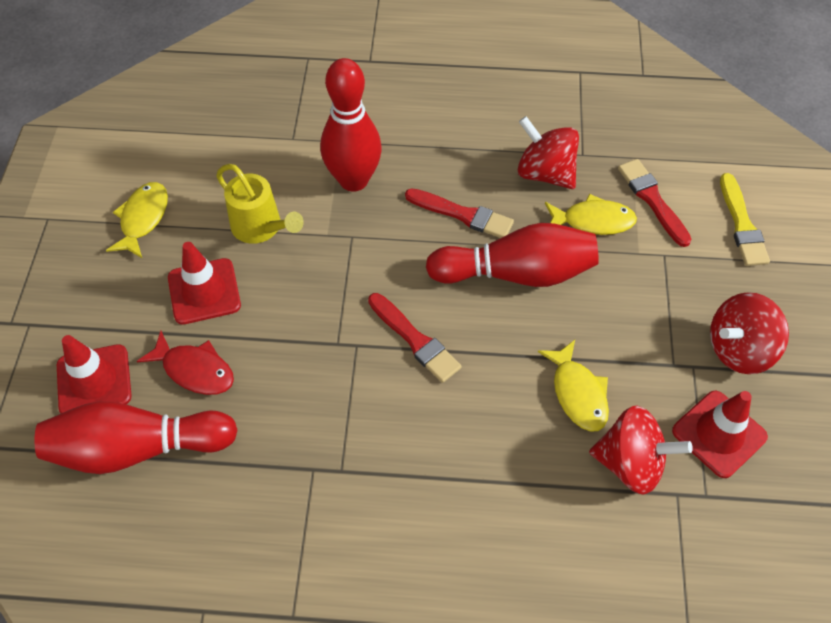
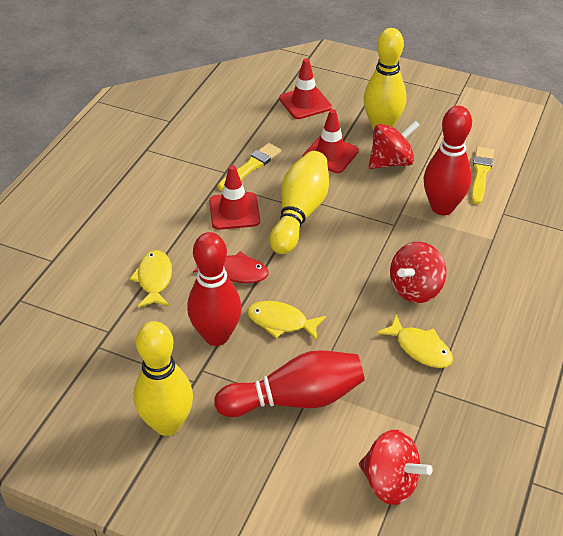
red brush: [368,293,462,383] [405,188,514,238] [618,159,692,247] = 3 -> none = 0
yellow bowling pin: none = 0 -> [134,321,193,436] [270,151,329,254] [363,28,407,130] = 3
yellow brush: [720,173,770,266] = 1 -> [218,143,281,191] [471,147,494,204] = 2
yellow watering can: [216,164,304,244] = 1 -> none = 0

